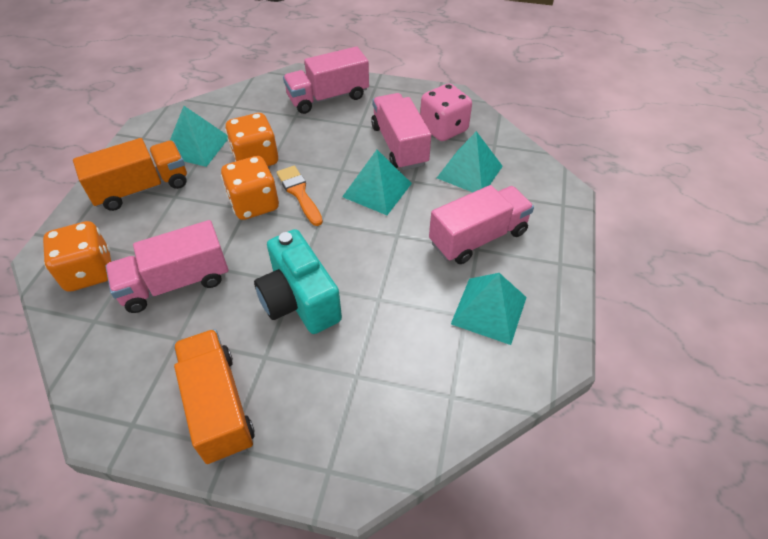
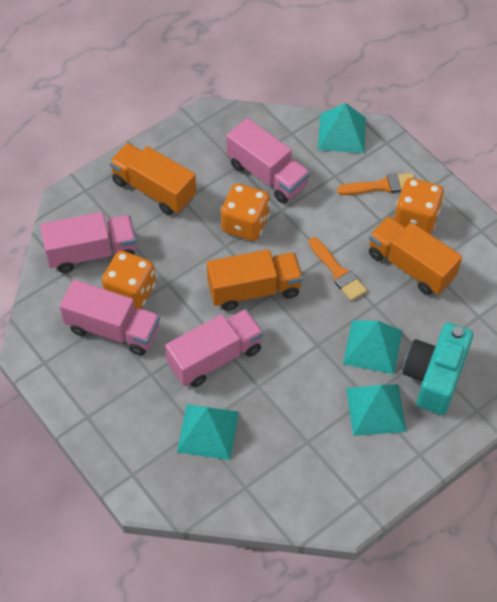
orange brush: [276,166,323,226] = 1 -> [309,237,367,301] [337,173,414,195] = 2
orange truck: [73,138,187,211] [174,329,255,464] = 2 -> [109,143,196,215] [207,249,303,311] [369,216,462,295] = 3
pink dice: [420,83,472,141] = 1 -> none = 0

